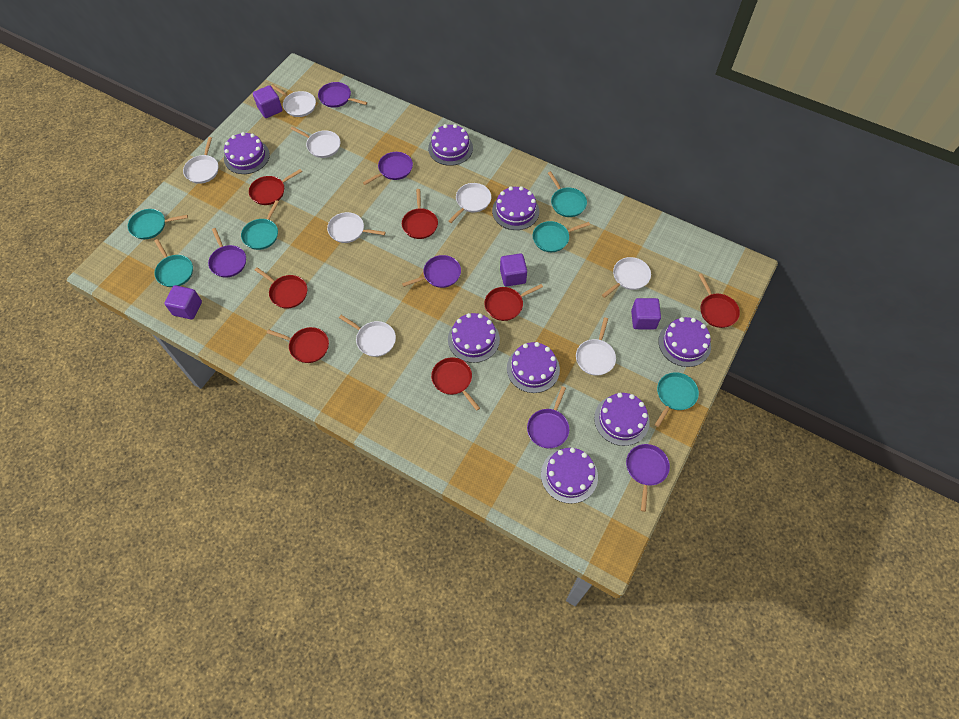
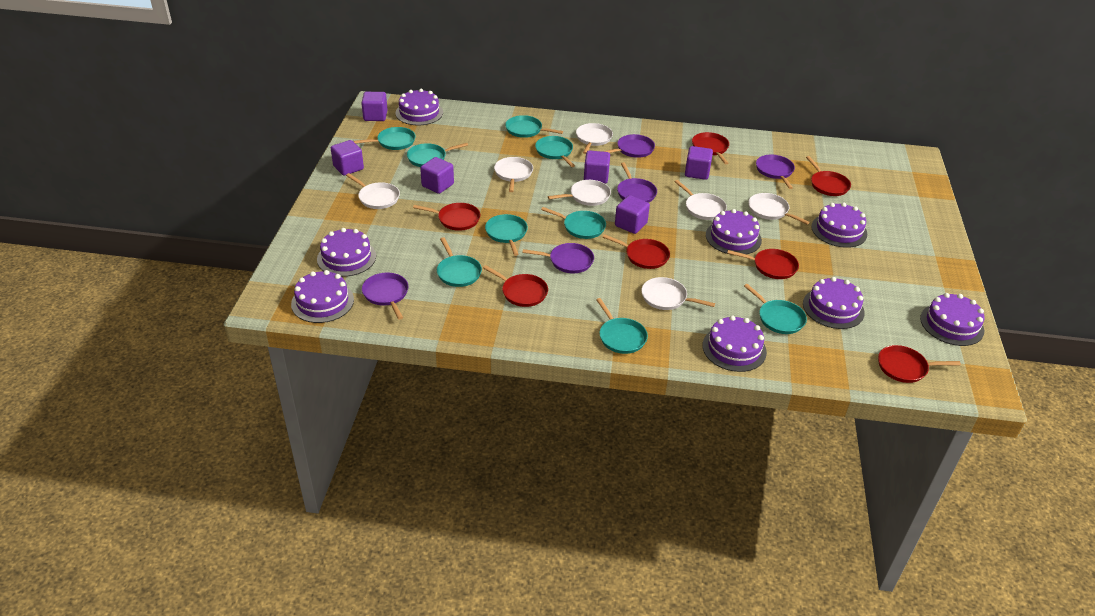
purple cube: [164,285,202,320] [253,85,283,118] [500,253,527,287] [631,298,661,330] = 4 -> [331,140,364,176] [361,92,388,121] [420,157,454,194] [584,150,610,184] [615,195,650,234] [685,146,713,180] = 6
purple pan: [208,228,246,278] [318,82,367,108] [363,152,413,185] [402,255,461,288] [527,386,569,448] [626,444,670,512] = 6 -> [362,273,408,320] [522,243,594,273] [603,134,655,158] [617,162,657,203] [756,155,795,189] = 5
turquoise pan: [128,209,188,239] [154,239,193,287] [241,200,279,250] [533,221,590,252] [548,171,587,217] [655,372,699,427] = 6 -> [354,127,416,150] [407,143,468,167] [437,237,482,287] [485,214,528,256] [505,115,563,138] [535,136,575,167] [541,207,606,239] [596,298,648,354] [744,284,807,334] = 9
white pan: [183,137,218,184] [271,84,316,117] [291,126,341,158] [327,212,386,243] [339,315,396,357] [448,183,491,223] [576,317,616,376] [602,257,651,298] = 8 -> [346,173,400,209] [494,157,533,192] [548,180,611,206] [576,123,613,154] [641,277,715,310] [675,180,727,220] [748,193,810,225] = 7

